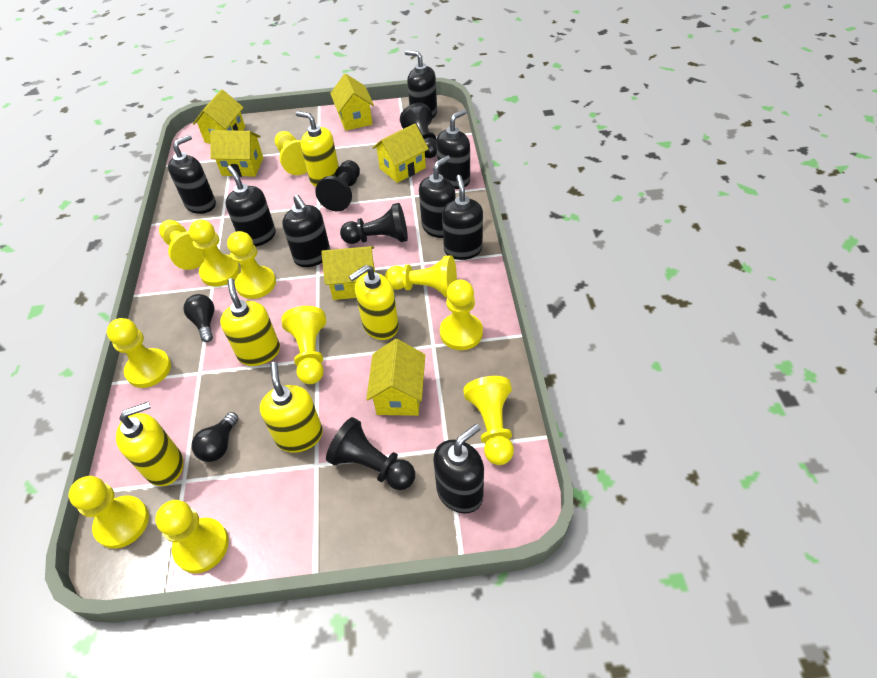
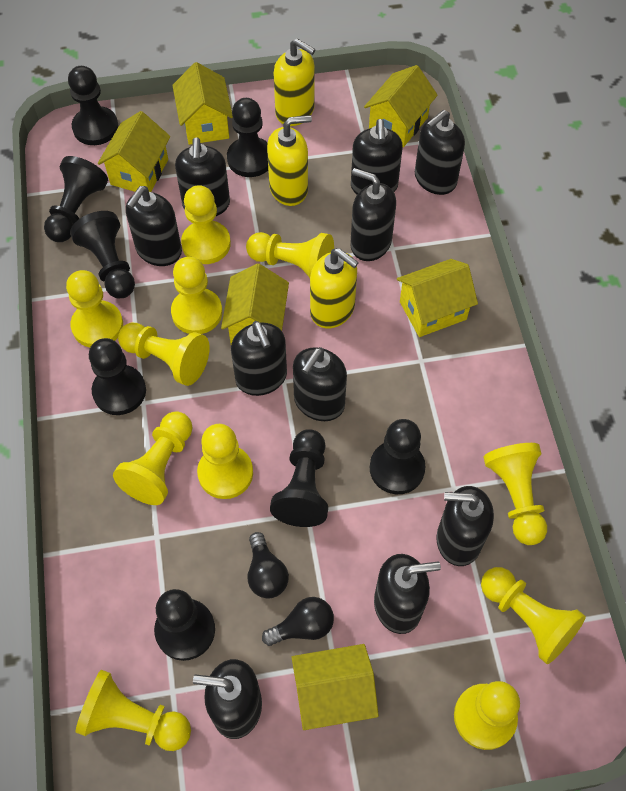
black pawn: [315,160,360,211] [326,417,415,490] [340,203,408,244] [400,103,437,158] = 4 -> [44,156,108,242] [68,66,119,145] [70,211,135,298] [89,338,146,415] [154,589,215,661] [227,98,268,177] [270,429,328,527] [370,419,425,494] = 8
black soap dispenser: [168,135,216,214] [225,166,276,246] [282,195,330,267] [405,50,437,119] [419,156,456,238] [433,424,484,514] [436,109,470,189] [442,175,483,260] = 8 -> [126,186,182,266] [175,137,230,216] [193,659,262,739] [231,321,287,396] [293,347,347,421] [350,168,396,261] [351,119,403,195] [374,554,441,634] [415,110,465,195] [437,486,494,566] = 10
yellow soap dispenser: [116,402,183,486] [220,278,280,366] [260,362,323,453] [296,111,339,186] [349,265,399,340] = 5 -> [267,115,312,206] [273,38,316,126] [310,248,359,328] = 3

